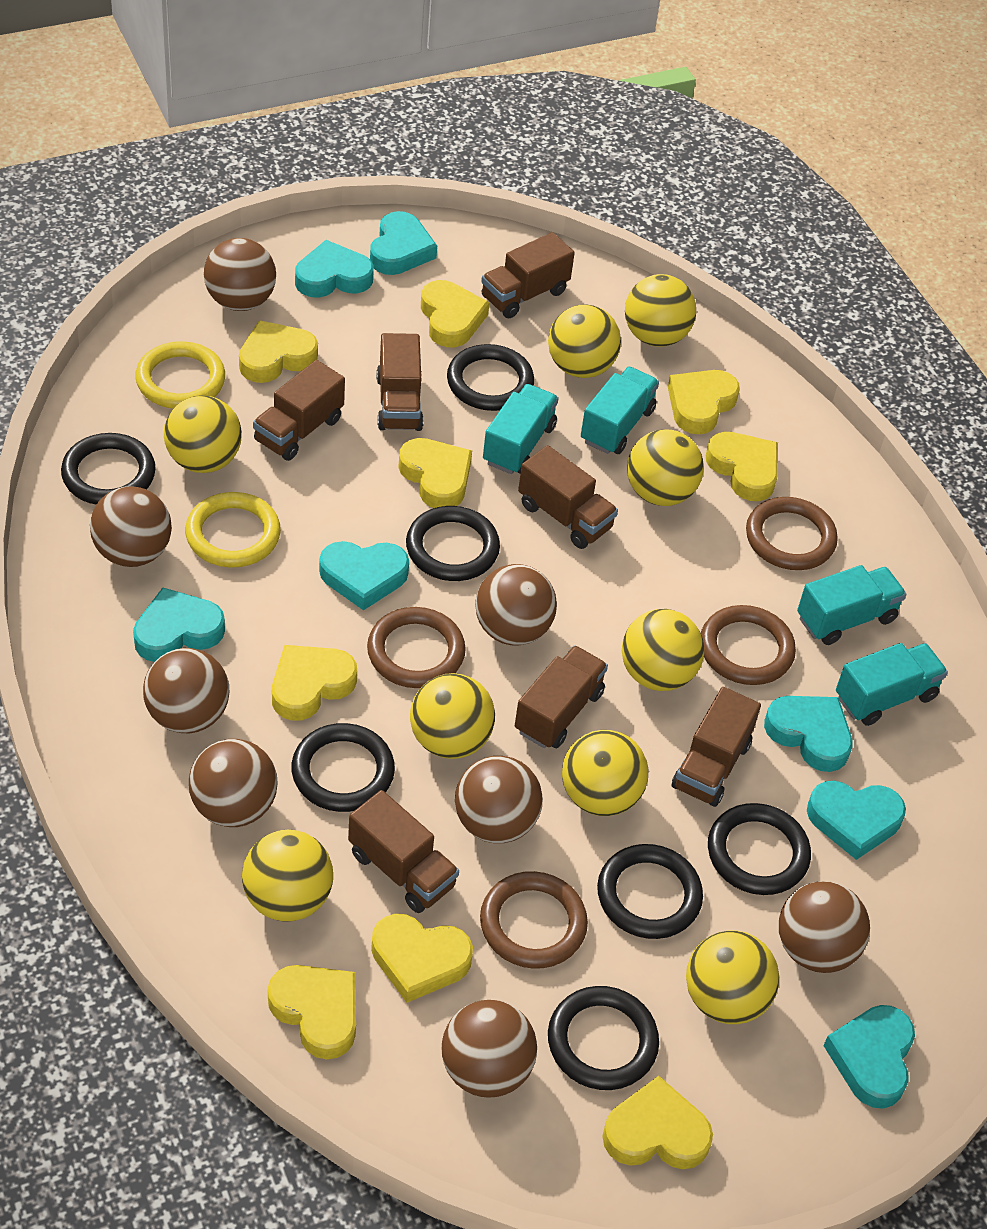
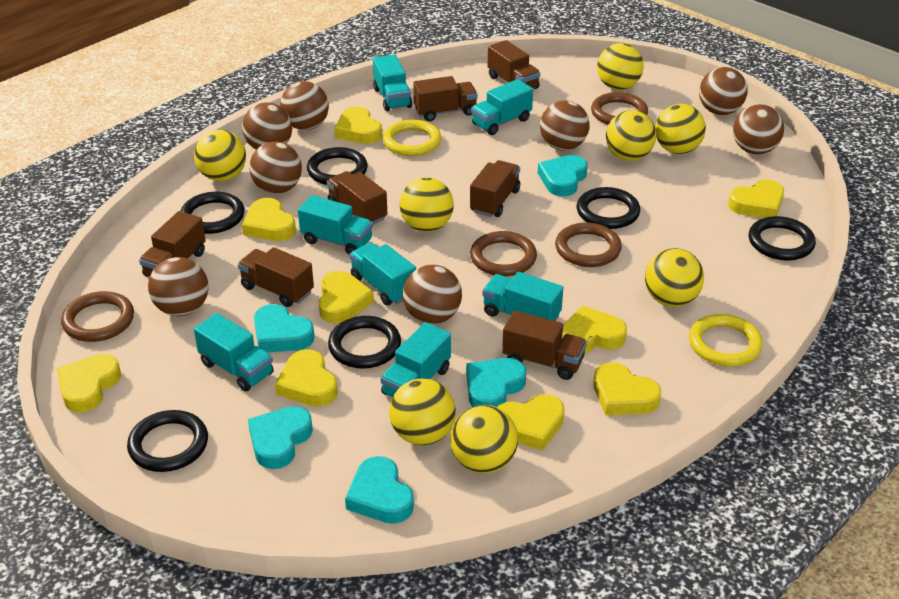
black ring: [61,433,156,505] [291,723,395,812] [406,506,500,581] [447,344,534,411] [548,986,659,1090] [597,844,703,939] [708,803,811,895] = 7 -> [127,410,208,472] [181,192,245,234] [307,147,368,185] [328,316,401,369] [577,187,640,229] [749,216,816,260] = 6
turquoise heart: [133,588,225,662] [295,240,374,298] [319,541,409,611] [370,211,437,275] [764,696,853,772] [807,781,906,860] [823,1005,915,1109] = 7 -> [248,406,313,469] [254,304,314,352] [345,456,414,524] [466,358,526,407] [538,155,588,196] = 5
turquoise truck: [483,384,559,474] [581,367,659,454] [797,565,907,645] [836,643,948,726] = 4 -> [194,313,274,391] [298,195,373,255] [350,243,416,306] [373,54,412,111] [380,322,451,397] [471,79,533,135] [482,272,563,321] = 7
yellow ball: [164,395,242,473] [242,830,333,922] [410,673,495,759] [548,304,621,378] [562,730,648,816] [622,609,704,691] [625,274,696,347] [627,429,704,506] [686,931,779,1024] = 9 -> [194,130,246,181] [389,379,456,445] [399,177,454,232] [450,405,518,473] [597,43,644,90] [606,110,656,161] [645,248,704,307] [655,104,706,154] = 8

